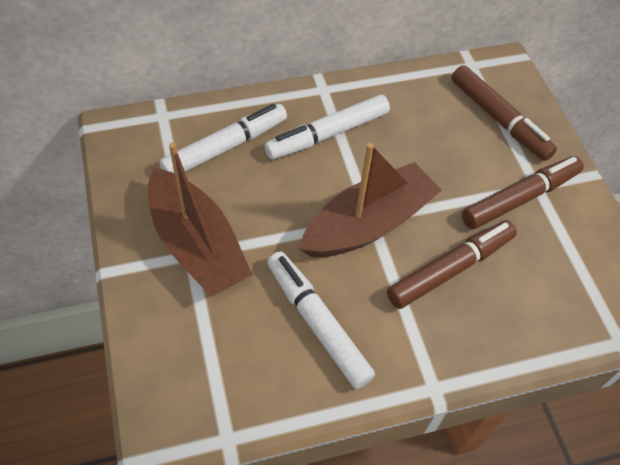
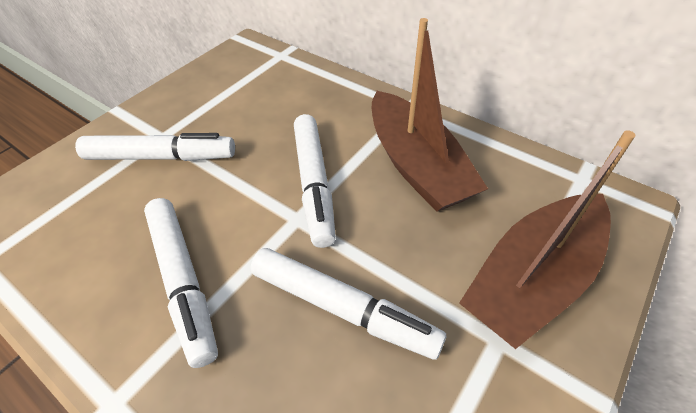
brown marker: [387,220,517,309] [451,65,557,161] [462,156,584,229] = 3 -> none = 0
white marker: [159,104,287,173] [265,94,390,159] [267,251,375,389] = 3 -> [75,133,235,161] [144,198,218,368] [250,248,446,360] [294,114,336,248] = 4

